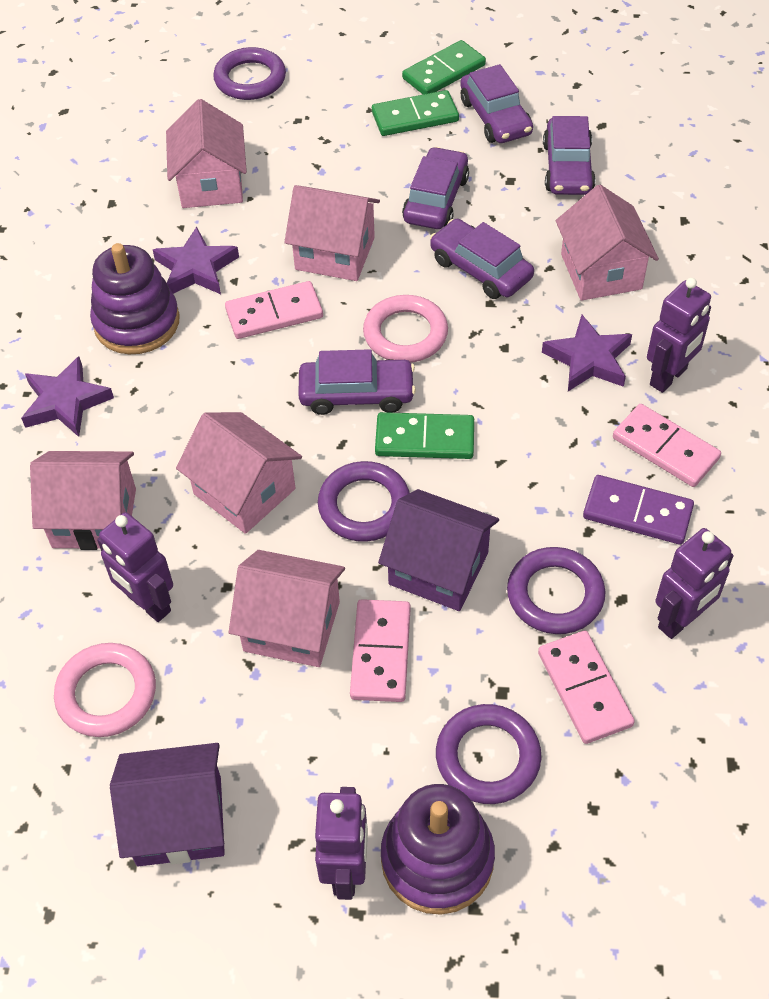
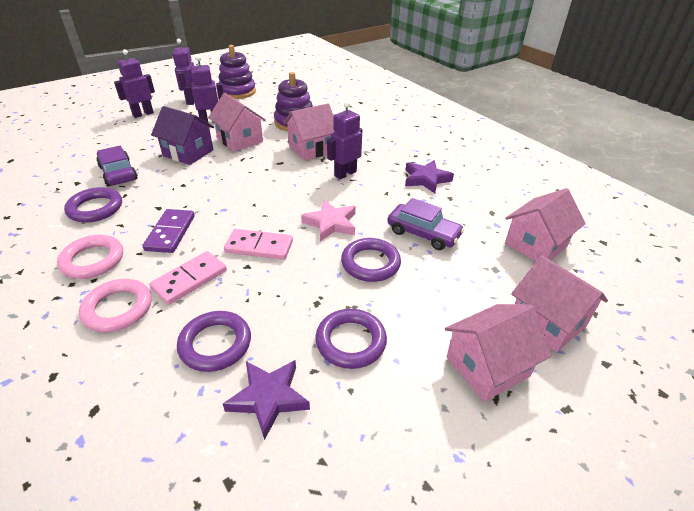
green domino: [372,90,459,136] [375,412,474,459] [402,40,486,94] = 3 -> none = 0
pink domino: [225,281,323,339] [350,599,411,702] [538,631,635,744] [613,404,721,487] = 4 -> [149,251,227,305] [224,229,293,260] = 2
pink house: [30,451,136,550] [166,99,247,208] [176,412,302,534] [229,550,345,667] [284,185,380,281] [556,185,659,301] = 6 -> [208,93,266,152] [283,103,335,160] [445,304,552,402] [505,188,586,261] [511,256,608,352] = 5
pink star: none = 0 -> [301,199,356,241] = 1
purple car: [298,349,416,415] [402,147,469,229] [430,219,534,299] [460,64,533,143] [543,116,596,195] = 5 -> [96,146,138,187] [387,198,464,250] = 2
purple house: [110,743,225,866] [378,489,499,611] = 2 -> [151,106,214,165] = 1
purple star: [21,356,114,437] [153,227,239,294] [542,315,632,391] = 3 -> [223,360,310,440] [405,160,454,193] = 2

